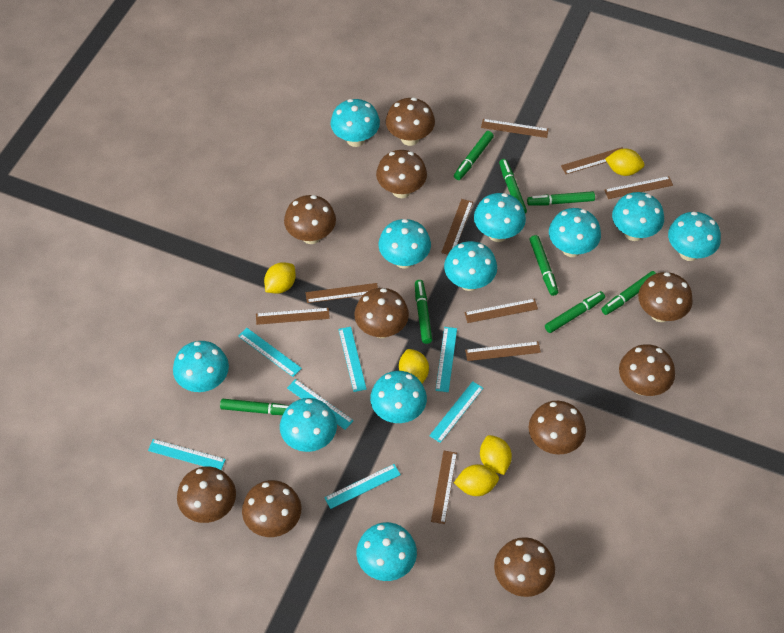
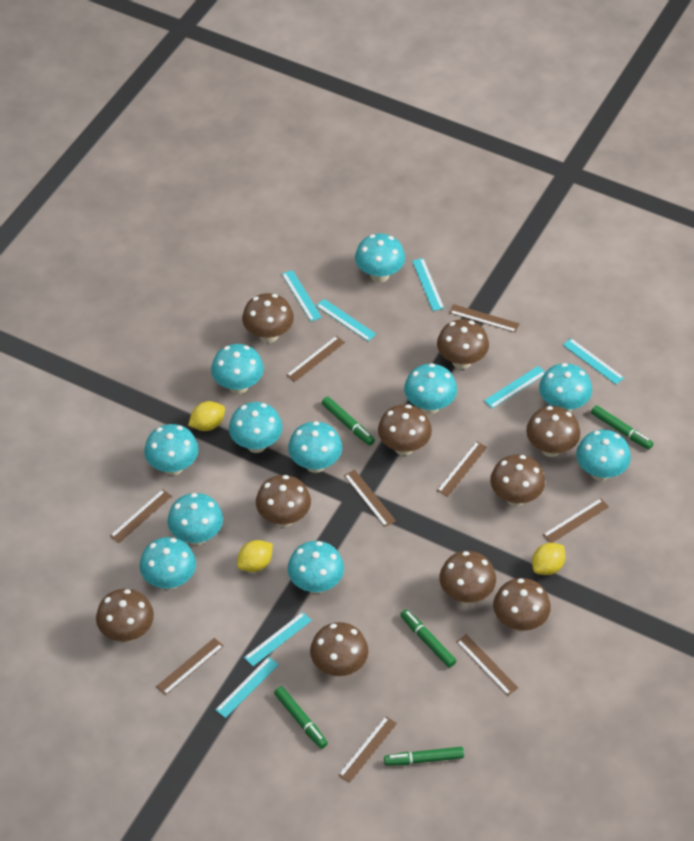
green marker: [220,399,289,415] [415,280,432,344] [454,131,494,180] [499,159,527,213] [527,191,595,206] [530,235,558,296] [545,291,605,333] [601,271,656,315] = 8 -> [274,686,328,749] [322,396,375,445] [384,747,464,766] [400,609,456,668] [591,405,653,450] = 5
yellow lemon: [264,262,296,294] [399,349,429,383] [454,464,499,496] [480,435,512,475] [605,148,644,176] = 5 -> [188,401,225,431] [237,540,273,572] [532,543,566,575] = 3

